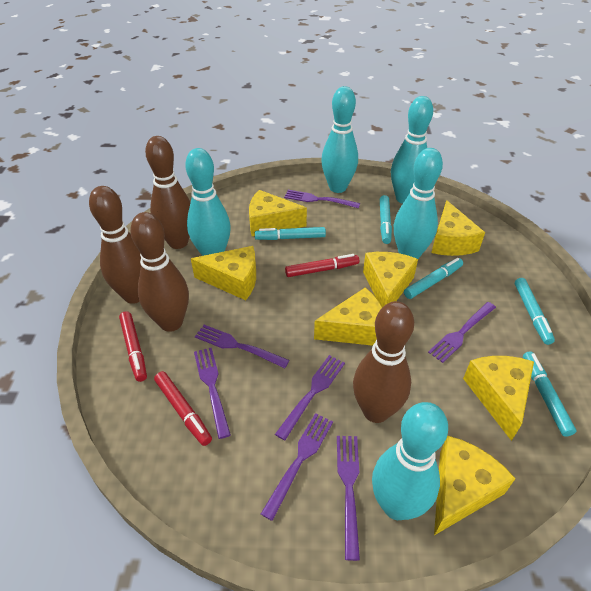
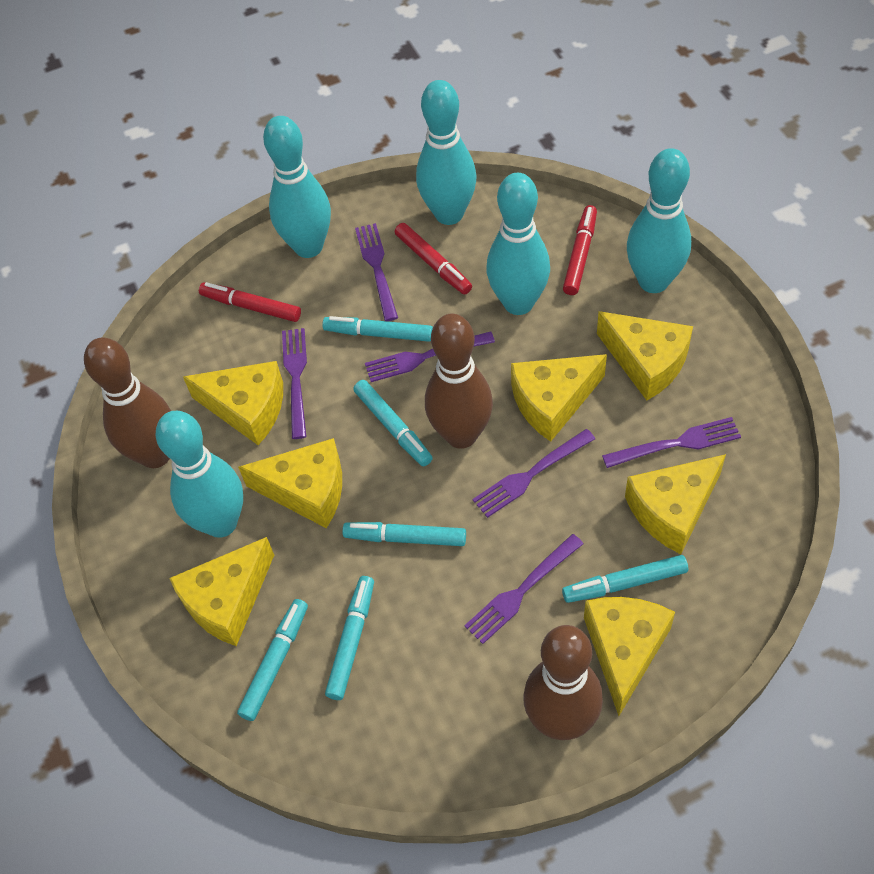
brown bowling pin: [89,186,141,304] [130,212,189,332] [145,136,191,249] [353,301,414,423] = 4 -> [84,337,171,468] [425,313,493,449] [523,625,603,740] = 3
purple fork: [194,348,231,439] [195,325,290,368] [261,413,333,521] [275,355,345,441] [284,190,360,208] [337,436,360,561] [428,302,496,363] = 7 -> [282,328,307,439] [355,223,398,321] [365,331,495,382] [464,534,583,644] [472,429,595,518] [602,417,741,468] = 6
turquoise marker: [255,227,326,240] [380,195,392,244] [404,258,463,299] [515,278,555,345] [523,351,576,437] = 5 -> [237,599,308,721] [322,316,433,342] [325,576,374,700] [342,522,466,546] [353,380,433,466] [562,555,688,603] = 6

